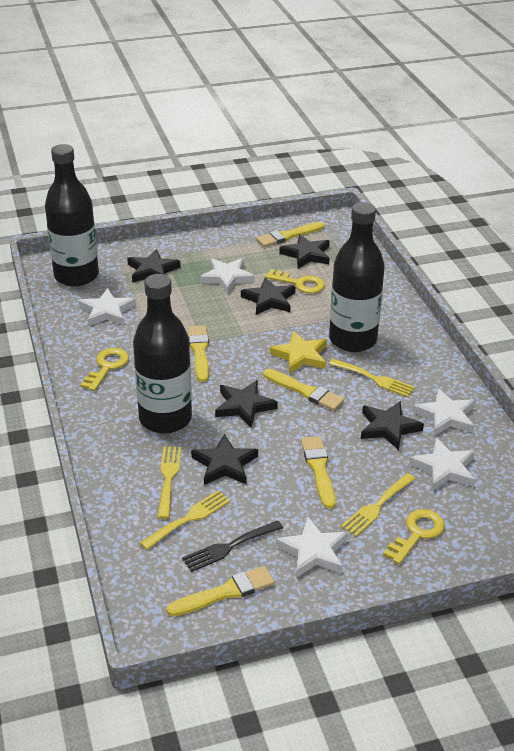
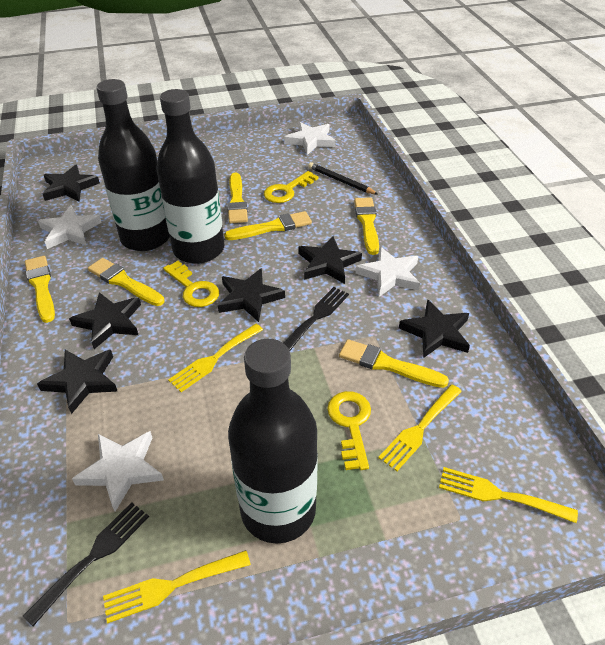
black fork: [182,521,283,572] = 1 -> [23,502,149,626] [284,287,349,351] = 2
black pencil: none = 0 -> [308,162,379,195] = 1
white star: [78,288,136,326] [200,258,255,293] [276,517,348,578] [409,438,475,490] [413,388,475,436] = 5 -> [38,206,102,249] [72,431,164,511] [284,122,336,155] [355,247,420,297] = 4
yellow brush: [167,566,275,616] [188,325,209,382] [256,222,325,247] [263,369,344,411] [301,436,336,509] = 5 -> [25,256,55,323] [88,258,165,306] [224,211,312,240] [227,173,248,223] [339,339,449,388] [354,197,379,255] = 6
yellow star: [270,331,327,374] = 1 -> none = 0

